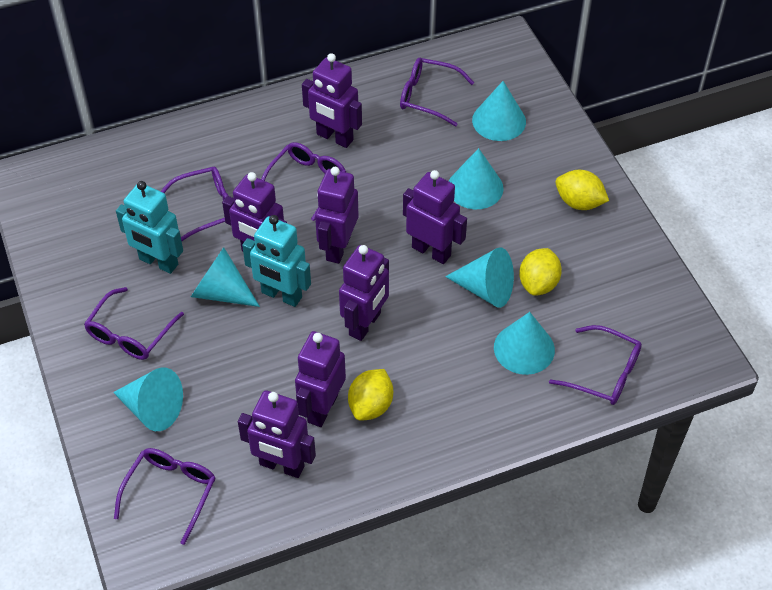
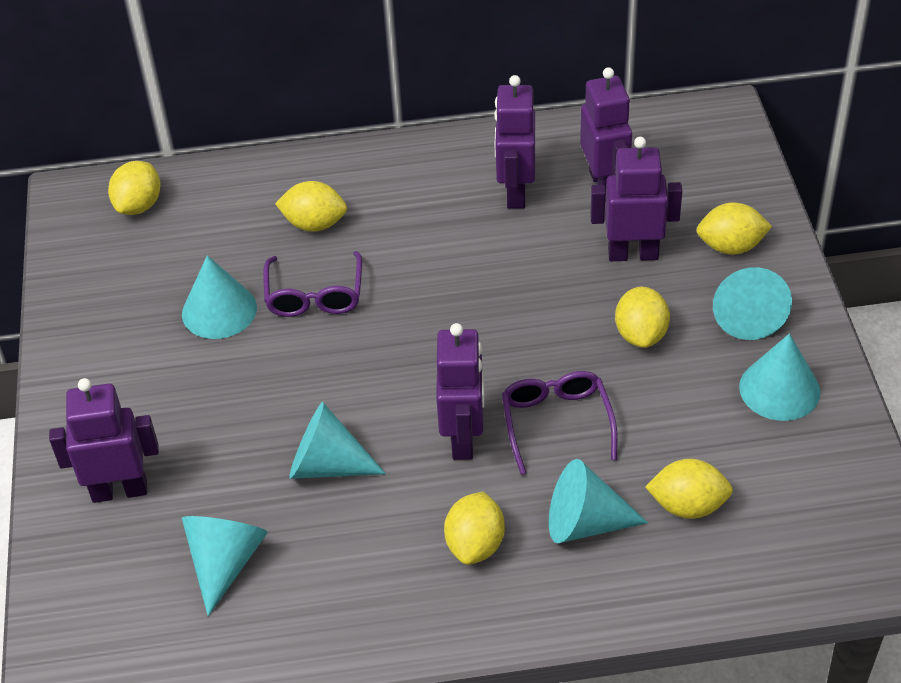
purple glasses: [84,287,184,360] [114,448,216,545] [161,167,229,241] [261,142,346,221] [400,58,474,127] [549,325,642,405] = 6 -> [263,251,362,317] [502,371,618,475] = 2
purple robot: [222,172,287,251] [238,390,316,478] [295,331,346,427] [302,53,362,148] [315,167,359,264] [339,245,389,341] [403,170,467,264] = 7 -> [49,378,159,503] [436,323,484,460] [494,75,535,209] [580,67,632,202] [590,137,682,261] = 5
turquoise robot: [116,181,183,274] [242,215,311,307] = 2 -> none = 0
yellow lemon: [348,369,393,421] [519,248,562,296] [556,170,609,210] = 3 -> [108,161,161,215] [275,181,347,232] [444,492,505,565] [615,287,670,348] [645,459,733,519] [696,202,772,255] = 6

